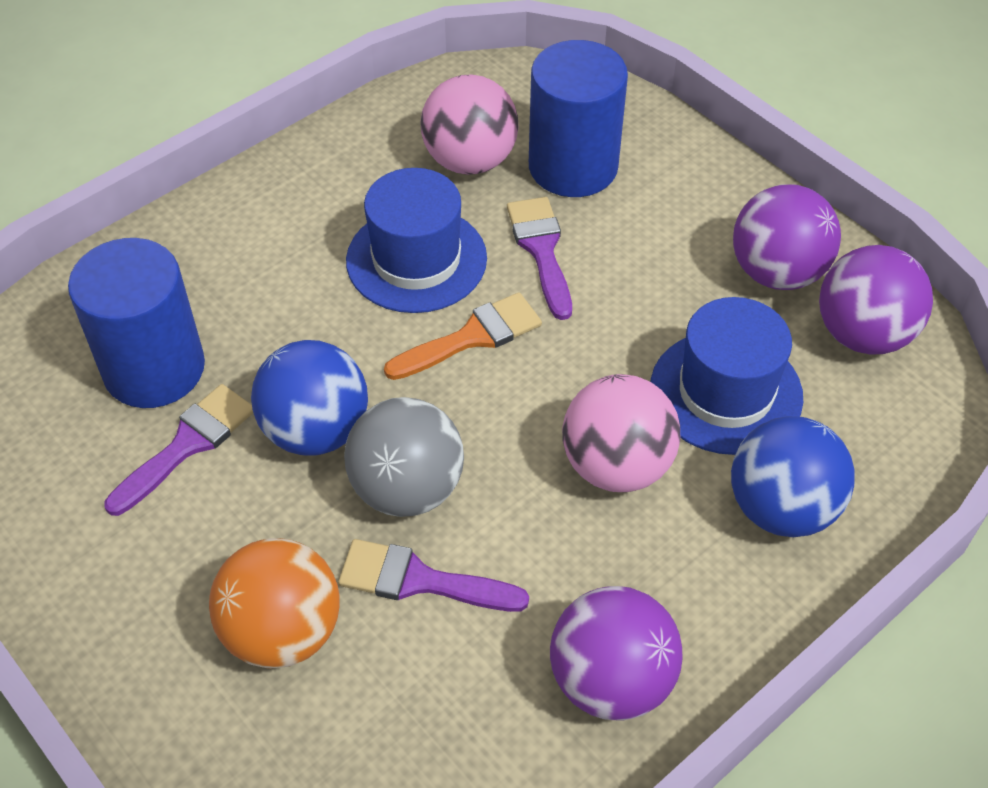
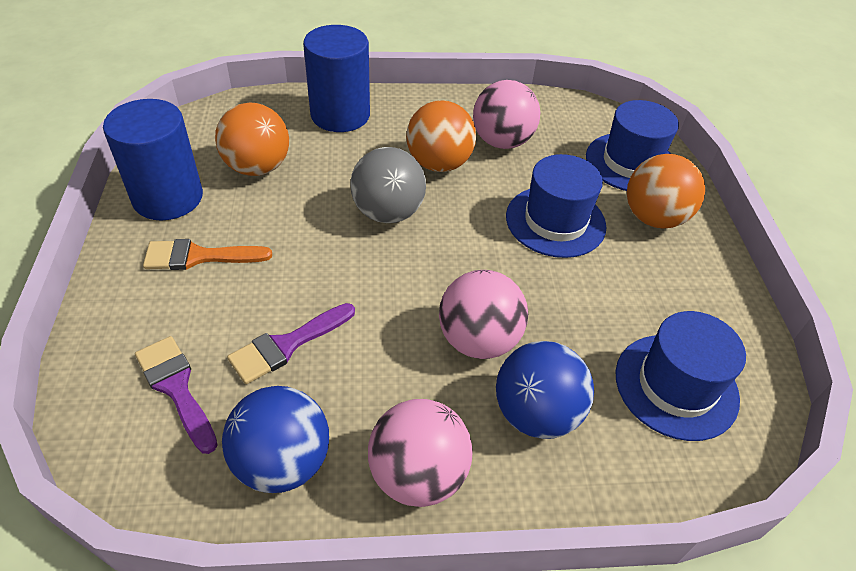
blue hat: [346,168,487,313] [651,297,803,455] = 2 -> [506,154,606,258] [586,100,679,191] [616,311,746,441] = 3
orange ball: [209,538,340,669] = 1 -> [215,102,289,176] [406,101,476,172] [627,154,705,229] = 3
pink ball: [420,74,518,175] [562,374,680,492] = 2 -> [368,399,473,507] [439,270,528,359] [473,80,540,149] = 3
purple ball: [550,586,683,721] [733,184,841,290] [819,245,933,355] = 3 -> none = 0
purple brush: [104,384,253,516] [338,539,529,612] [507,197,572,320] = 3 -> [135,336,217,454] [227,303,355,384] = 2

